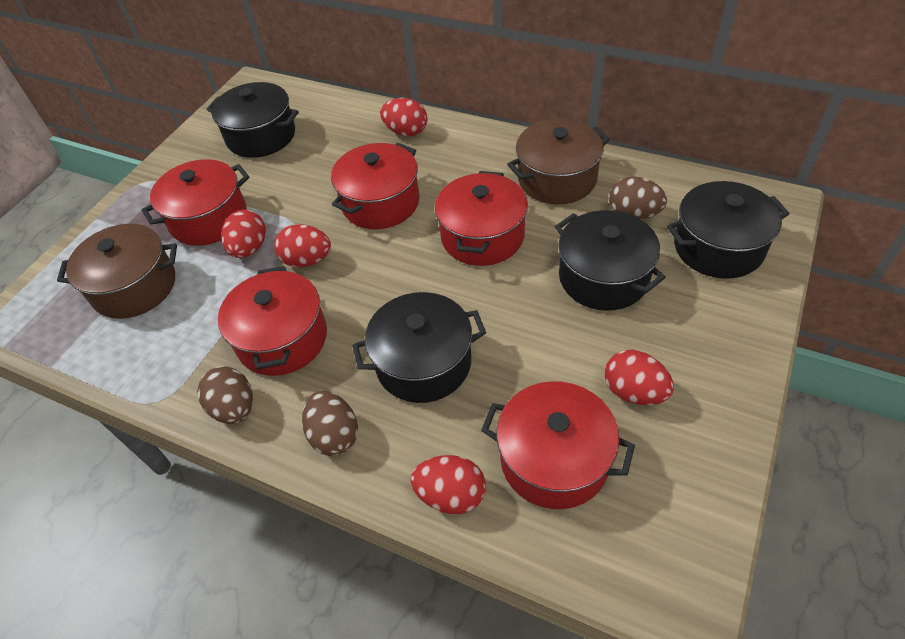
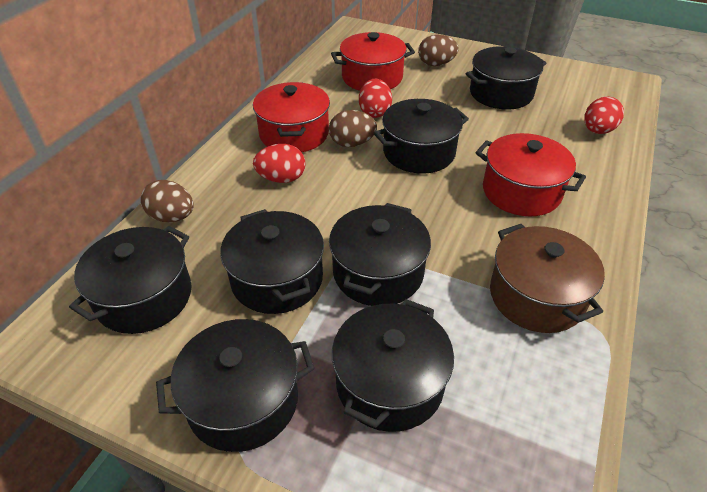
black pot: [206,82,299,158] [352,292,486,403] [555,210,666,311] [667,181,789,279] = 4 -> [69,226,192,334] [156,319,315,452] [220,209,324,314] [329,203,431,306] [332,299,454,432] [374,99,469,174] [466,46,546,110] = 7
brown pot: [57,224,177,319] [507,119,610,204] = 2 -> [490,224,605,333] = 1
red egg: [221,210,266,258] [274,224,331,267] [380,98,427,136] [411,455,486,514] [605,350,674,405] = 5 -> [253,144,306,183] [359,79,392,118] [584,97,624,134] = 3
red pot: [142,159,250,246] [218,266,327,376] [331,143,420,229] [435,171,528,266] [481,381,635,509] = 5 -> [253,82,330,152] [331,32,415,91] [475,133,586,216] = 3

